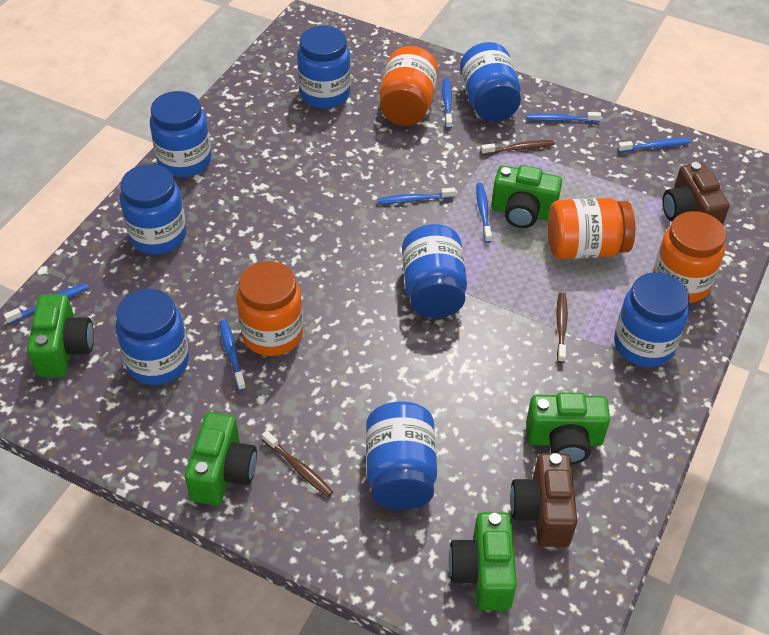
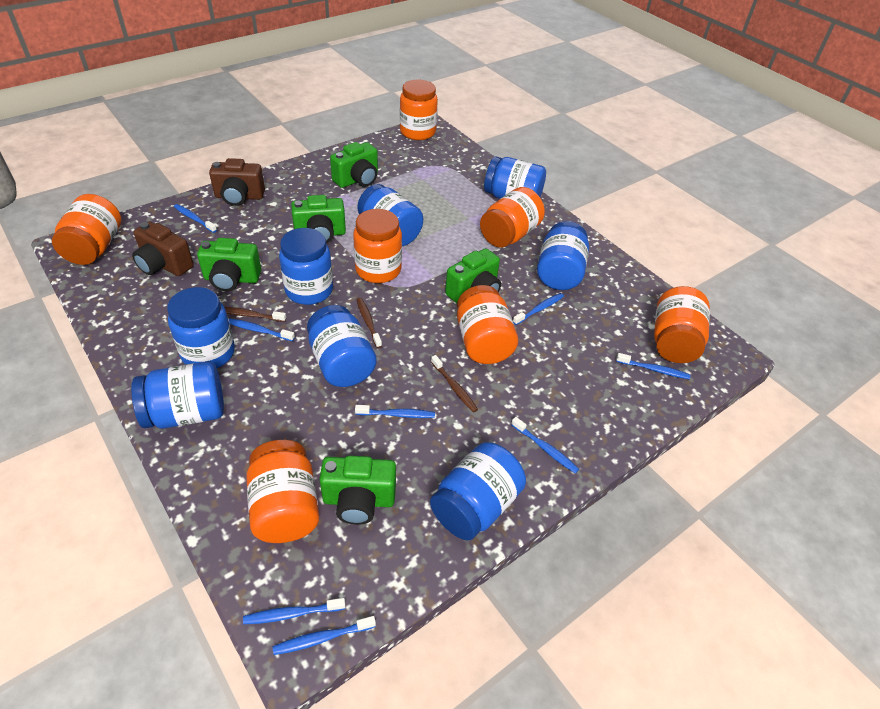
blue toothbrush: [4,283,89,324] [219,320,246,391] [377,187,456,204] [442,78,452,129] [476,183,492,243] [526,112,601,122] [618,138,691,152] = 7 -> [174,204,217,233] [229,318,295,341] [243,598,345,624] [273,616,376,655] [355,405,435,418] [511,417,579,474] [513,293,564,325] [616,353,690,379] = 8
orange jar: [236,261,303,356] [380,46,438,126] [548,198,635,259] [653,211,726,303] = 4 -> [52,194,121,265] [246,440,319,543] [353,209,402,283] [400,79,438,140] [457,285,518,364] [480,187,545,248] [654,286,710,363] = 7

